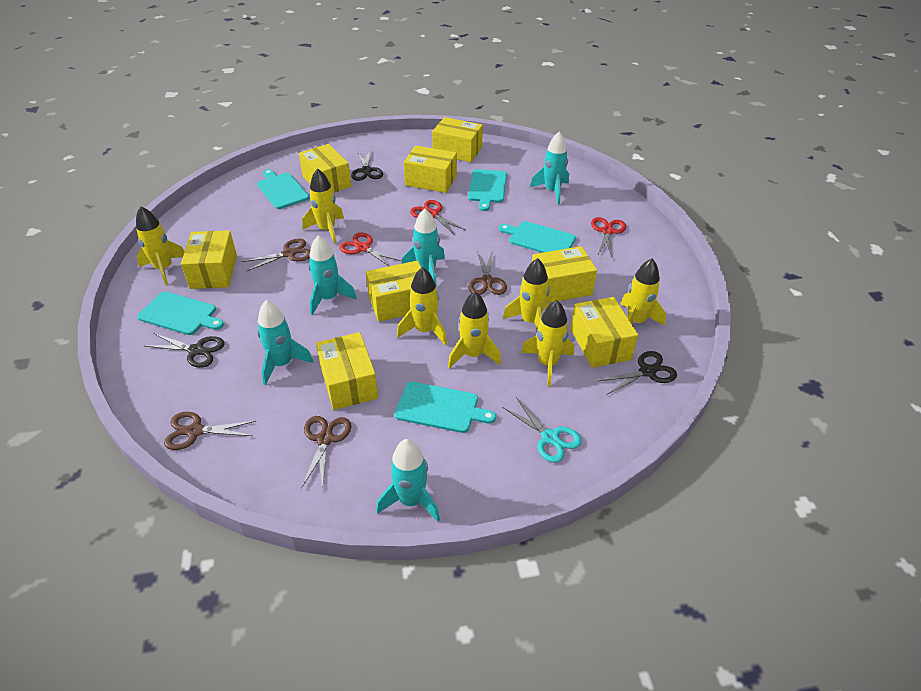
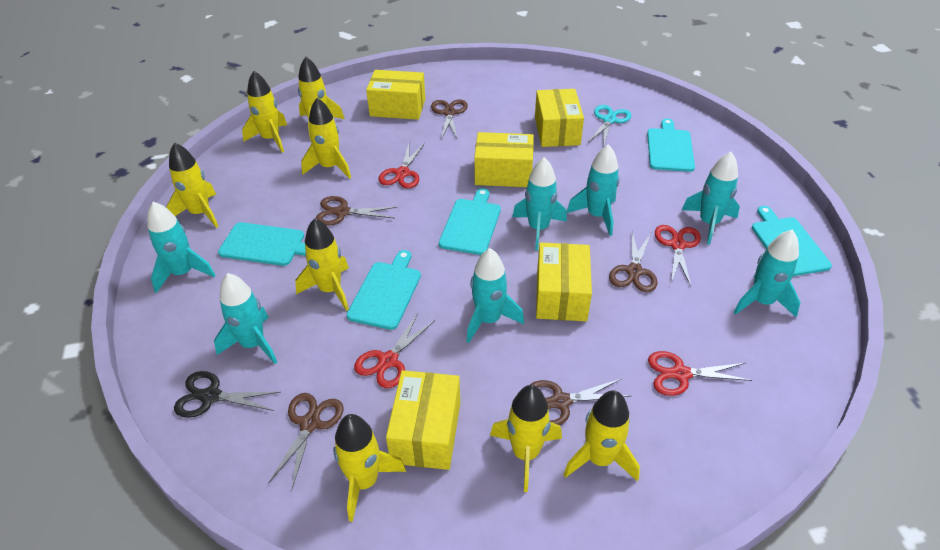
black scissors: [145,333,224,368] [351,150,383,181] [598,351,677,395] = 3 -> [174,371,281,418] = 1
brown scissors: [164,412,256,450] [241,239,310,271] [301,416,351,490] [469,250,507,295] = 4 -> [268,393,344,489] [316,196,398,226] [431,100,468,139] [530,378,630,426] [609,231,658,292] = 5
red scissors: [339,233,401,266] [410,200,466,235] [591,217,626,257] = 3 -> [354,313,435,388] [379,143,425,189] [648,351,753,396] [655,225,701,286] = 4
turquoise rocket: [257,300,313,385] [308,235,357,315] [376,439,440,522] [402,208,445,287] [530,132,569,204] = 5 -> [147,202,215,293] [214,273,277,364] [466,248,524,343] [512,157,567,250] [567,144,620,236] [682,152,740,244] [733,229,801,317] = 7
yellow box: [181,230,237,289] [299,144,351,193] [316,332,378,410] [366,261,421,322] [404,146,457,193] [432,117,483,162] [532,246,597,303] [571,297,638,368] = 8 -> [366,70,425,120] [386,370,460,470] [474,132,534,187] [535,89,584,147] [536,243,592,321] = 5
yellow rocket: [136,206,185,285] [302,168,344,244] [397,267,447,345] [448,291,501,369] [503,258,550,331] [521,300,574,387] [621,258,666,326] = 7 -> [167,142,219,228] [242,71,287,153] [295,218,349,311] [298,57,345,140] [301,98,351,179] [333,414,406,522] [490,385,562,492] [564,390,640,481] = 8

